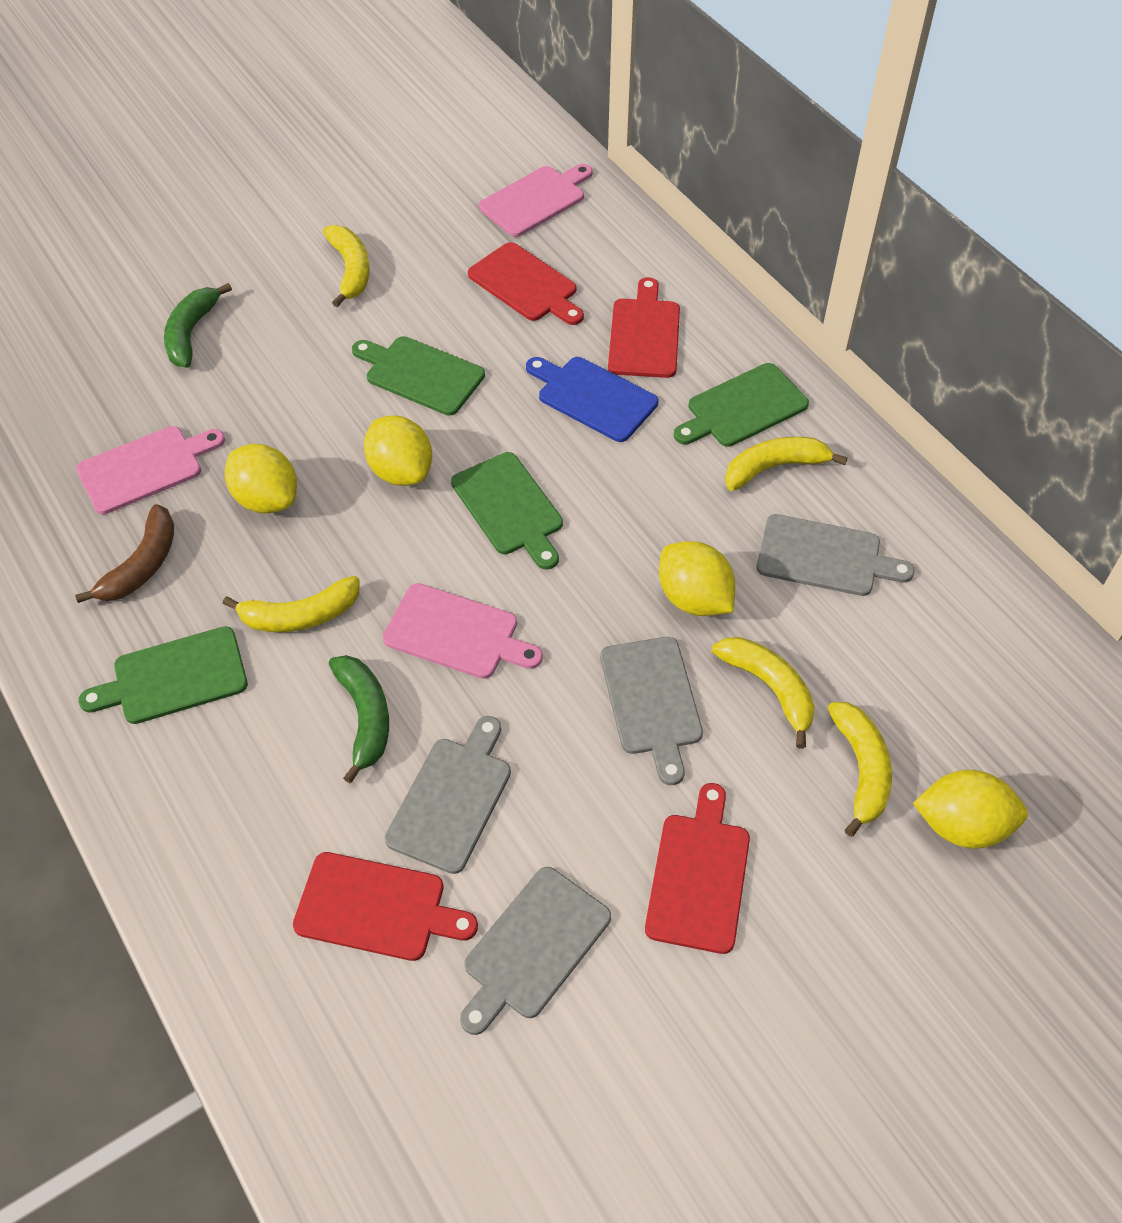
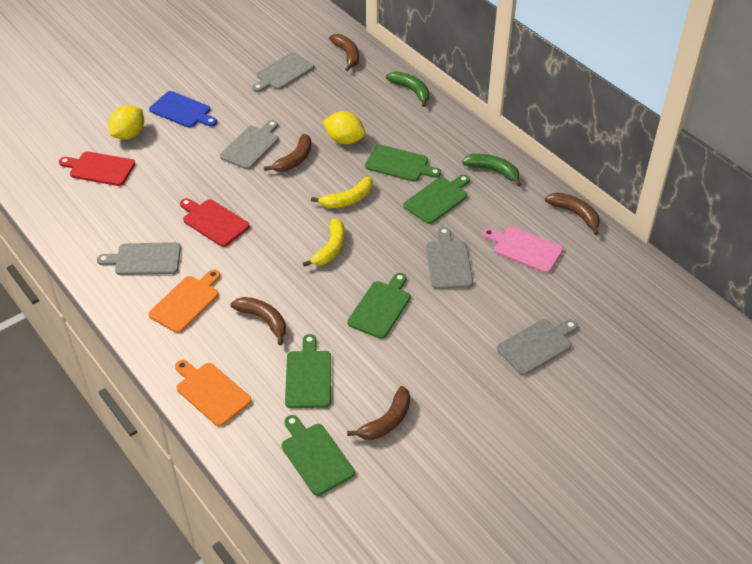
brown banana: [75,504,174,603] = 1 -> [231,297,286,345] [264,134,312,172] [329,34,359,71] [347,386,410,440] [545,192,600,235] = 5
green cutting board: [78,626,248,724] [352,336,485,416] [451,452,563,569] [674,363,809,447] = 4 -> [282,415,355,496] [285,334,331,408] [347,273,411,339] [365,144,441,182] [403,175,470,224] = 5
grey cutting board: [385,716,511,874] [460,867,611,1035] [600,637,703,785] [756,514,915,596] = 4 -> [97,242,181,275] [220,120,279,170] [252,53,314,92] [426,227,473,289] [497,319,578,375] = 5
orange cutting board: none = 0 -> [149,270,220,333] [175,360,252,427] = 2
pink cutting board: [76,426,225,514] [382,583,543,679] [479,164,593,237] = 3 -> [482,227,563,273] = 1
red cutting board: [293,852,478,961] [468,242,584,325] [608,277,680,378] [645,783,750,954] = 4 -> [59,151,135,186] [180,198,250,247] = 2
yellow banana: [223,576,360,632] [323,225,370,307] [712,637,815,749] [725,437,848,491] [828,702,892,837] = 5 -> [303,218,345,267] [311,176,373,208] = 2
yellow lemon: [225,444,297,513] [364,415,432,486] [659,541,735,616] [913,770,1028,849] = 4 -> [108,105,144,140] [323,111,365,144] = 2

